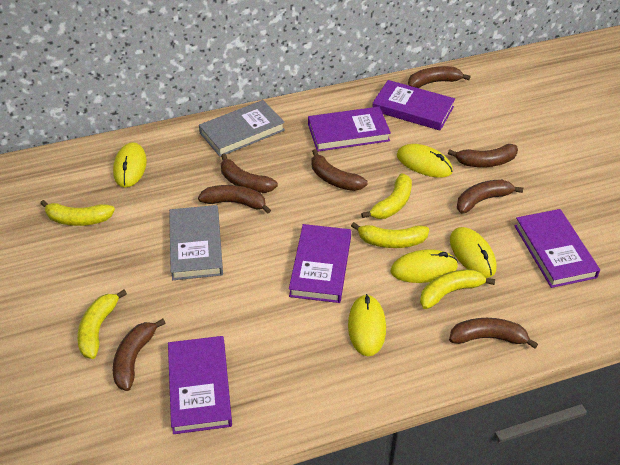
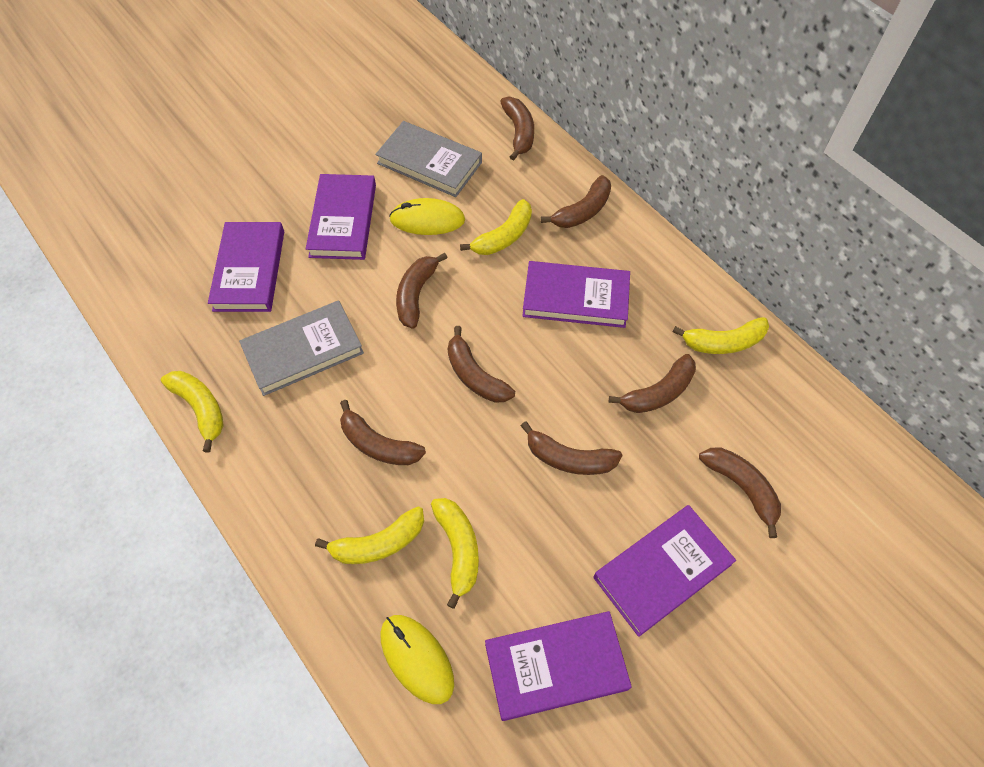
yellow mouse: [113,142,147,188] [348,294,386,356] [391,249,458,283] [397,144,453,178] [450,227,496,278] = 5 -> [381,615,454,704] [389,198,465,235] = 2

